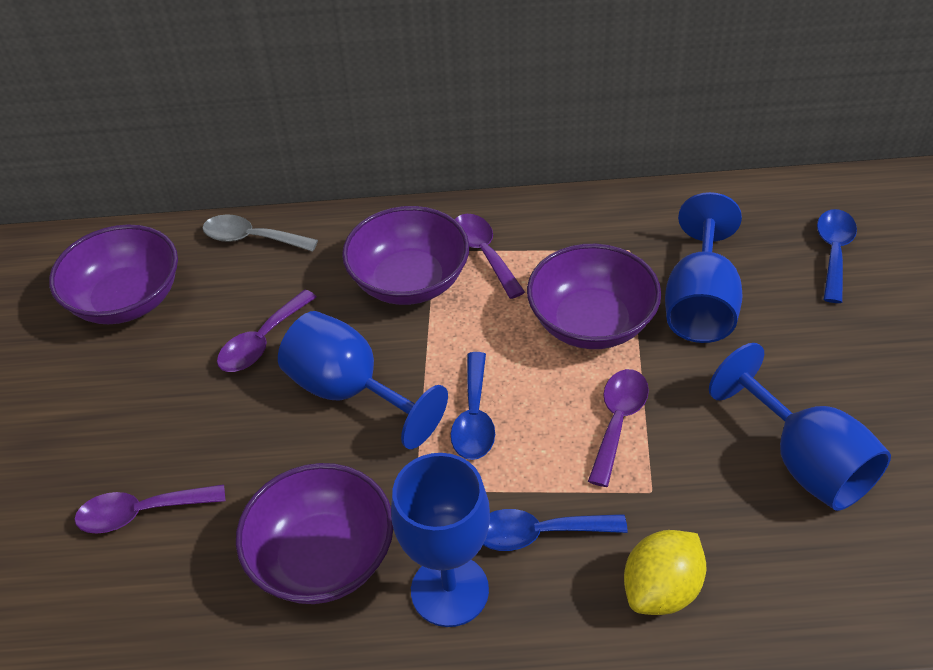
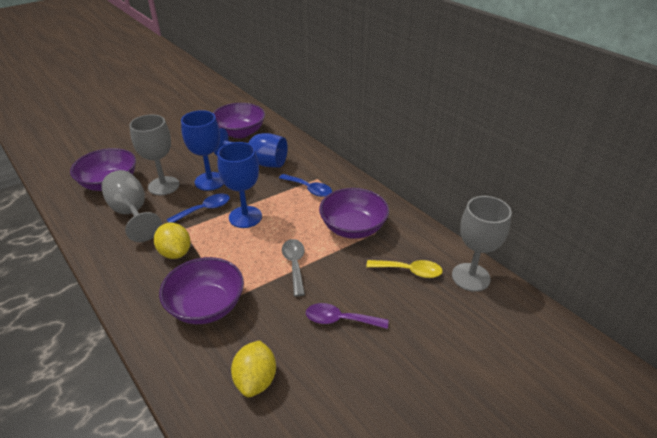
blue goblet: [278,311,448,449] [391,453,490,627] [665,192,743,343] [709,343,891,511] = 4 -> [181,110,224,191] [214,128,288,167] [217,142,262,228] = 3
blue spoon: [451,352,495,460] [483,509,627,551] [817,209,857,303] = 3 -> [167,194,230,223] [279,174,332,197] = 2
grey goblet: none = 0 -> [101,170,162,242] [129,114,180,195] [452,196,512,292] = 3
purple spoon: [74,484,225,534] [217,289,316,372] [455,214,525,299] [588,369,649,487] = 4 -> [306,303,389,329] = 1
yellow lemon: [624,530,707,615] = 1 -> [154,223,191,259] [231,340,276,397] = 2
yellow spoon: none = 0 -> [366,260,443,278] = 1

